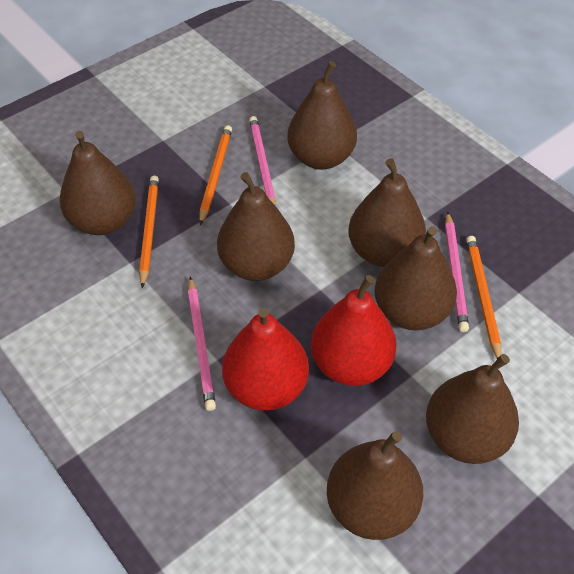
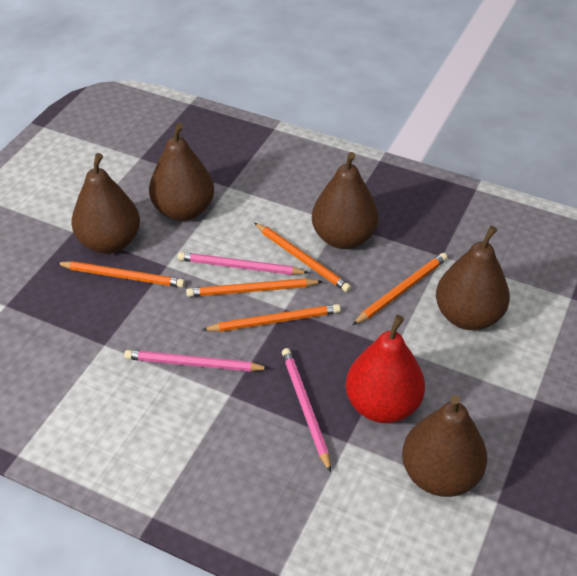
brown pear: [60,131,136,235] [217,172,295,281] [287,61,357,170] [327,431,423,540] [348,158,426,267] [374,226,457,330] [426,354,519,464] = 7 -> [72,153,140,254] [149,123,214,221] [312,152,379,249] [402,395,487,497] [436,226,510,330] = 5
orange pencil: [139,176,159,288] [199,125,232,225] [466,236,501,359] = 3 -> [56,261,185,288] [186,278,323,297] [202,304,341,332] [254,223,351,292] [353,253,448,325] = 5
red pear: [222,308,309,411] [311,275,397,386] = 2 -> [346,315,425,423] = 1

